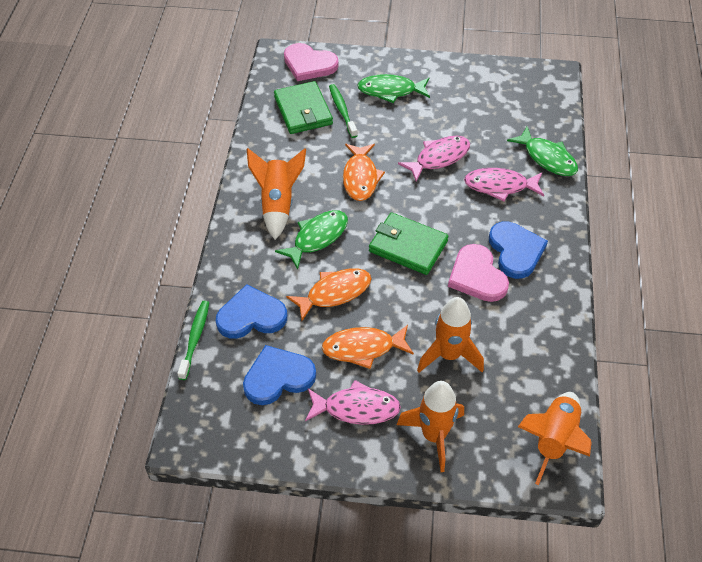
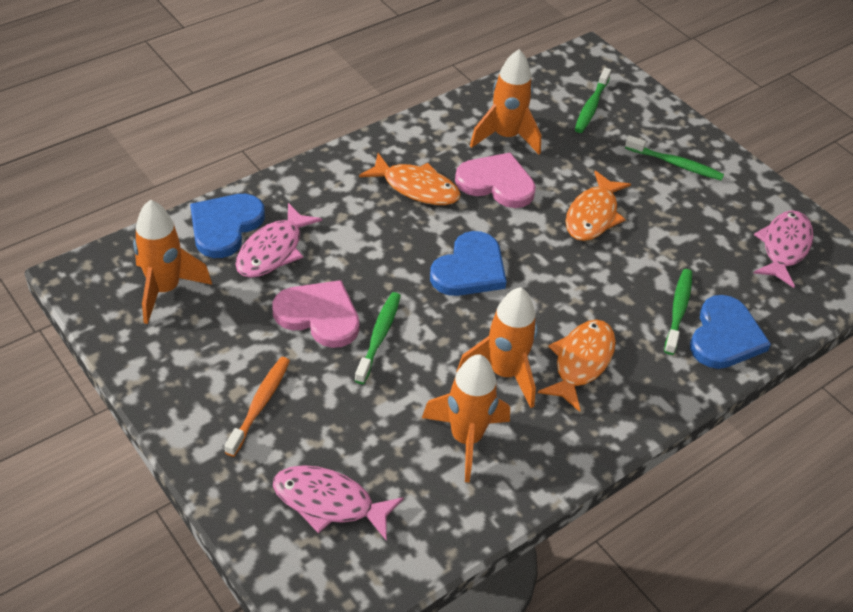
green fish: [275,210,348,269] [357,74,430,103] [507,127,578,176] = 3 -> none = 0
green toothbrush: [177,301,209,380] [329,84,358,138] = 2 -> [354,292,401,384] [575,68,611,133] [625,135,724,181] [664,269,692,355] = 4
green wallet: [274,81,333,134] [369,212,448,275] = 2 -> none = 0
orange toothbrush: none = 0 -> [224,357,290,457] = 1

